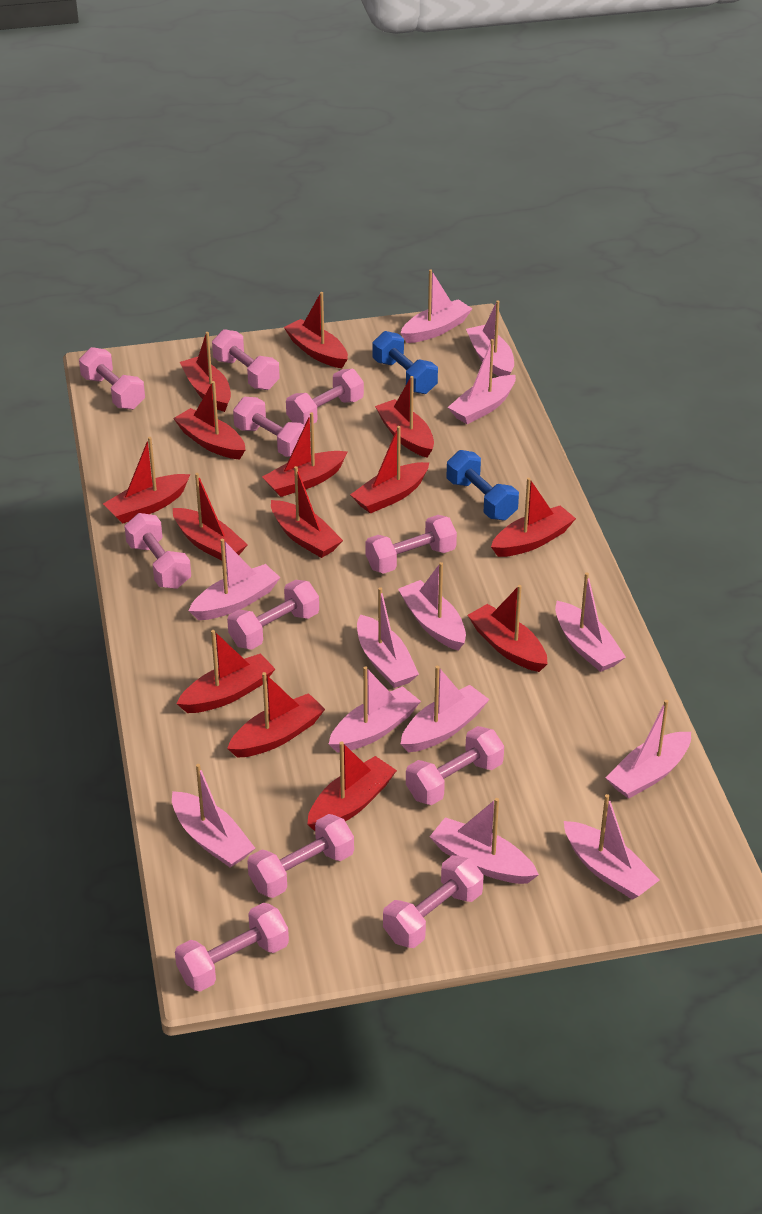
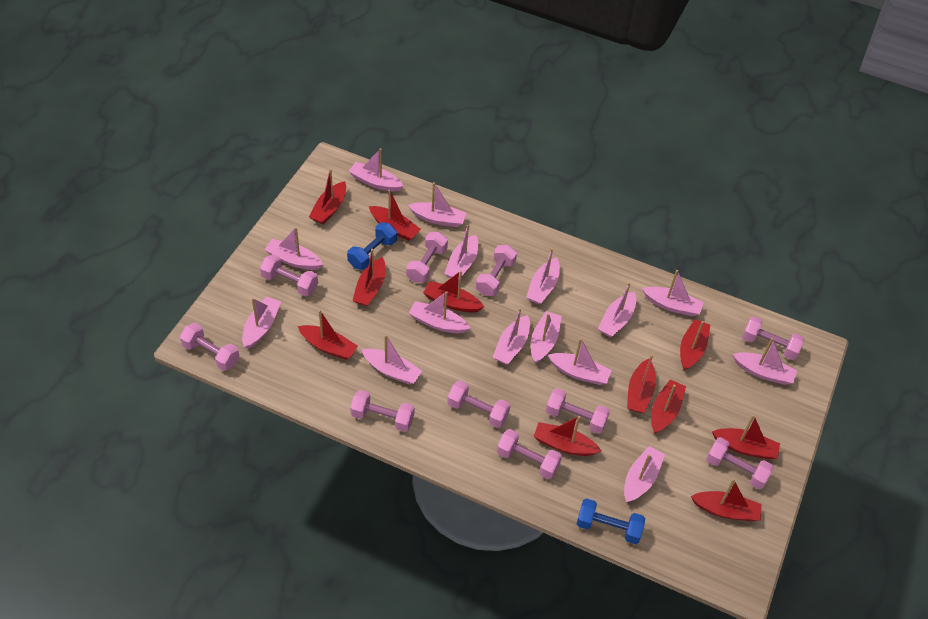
pink boat: [172,764,255,868] [189,539,281,620] [329,666,421,753] [357,587,419,688] [398,562,466,650] [401,269,473,343] [401,666,490,752] [430,798,539,884] [448,339,516,424] [466,300,514,377] [555,572,626,672] [564,794,659,900] [605,700,691,799] = 13 -> [242,296,281,349] [264,227,323,270] [348,148,403,192] [362,335,422,385] [408,182,466,227] [409,291,470,333] [444,224,478,278] [493,308,530,365] [526,248,560,304] [531,311,562,363] [548,338,612,385] [598,282,636,337] [624,446,665,502] [642,270,704,316] [732,338,797,385] = 15
pink dumbbell: [79,347,145,410] [124,513,191,589] [175,902,289,992] [212,329,280,390] [227,580,319,650] [233,397,305,457] [247,814,354,898] [286,369,364,425] [366,515,457,574] [383,855,484,948] [406,726,504,805] = 11 -> [180,323,240,371] [260,254,318,296] [350,390,415,432] [406,232,448,283] [447,381,511,428] [476,245,517,296] [497,429,562,479] [546,388,610,434] [706,437,774,489] [742,316,804,360] = 10
red boat: [103,437,190,523] [173,381,245,459] [173,473,248,561] [177,630,275,713] [180,332,231,412] [227,672,325,758] [262,412,348,497] [271,466,343,558] [284,292,348,368] [307,742,397,831] [350,426,429,514] [375,376,434,458] [468,585,548,672] [491,478,576,557] = 14 -> [298,310,358,360] [309,169,346,224] [352,249,385,306] [369,190,421,241] [423,270,484,313] [533,416,601,456] [627,355,656,413] [651,379,686,434] [680,319,710,370] [691,479,762,521] [712,415,780,459] = 11

